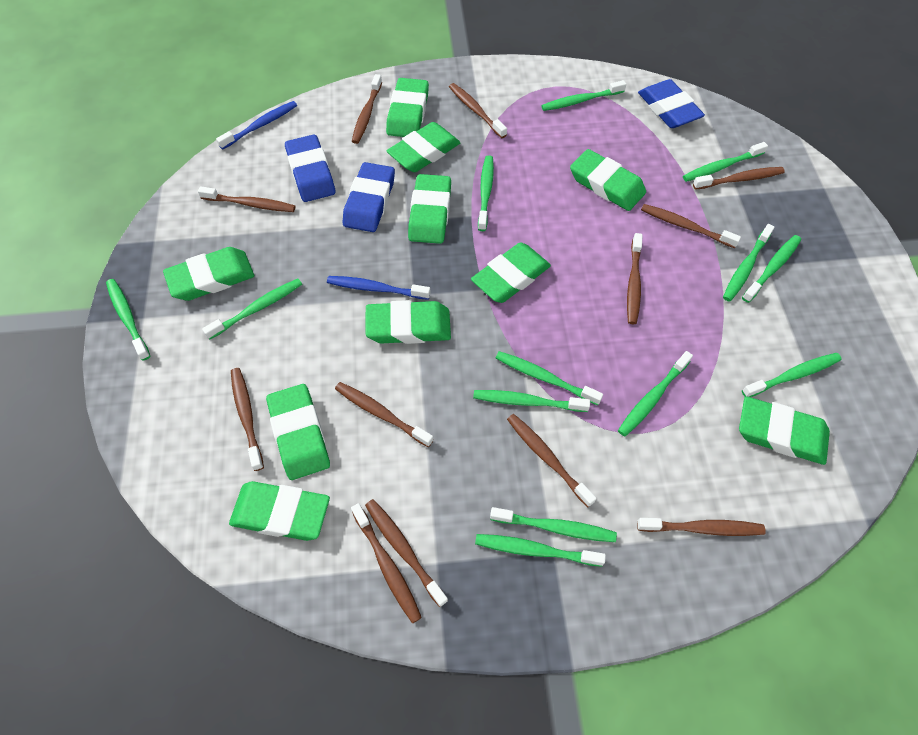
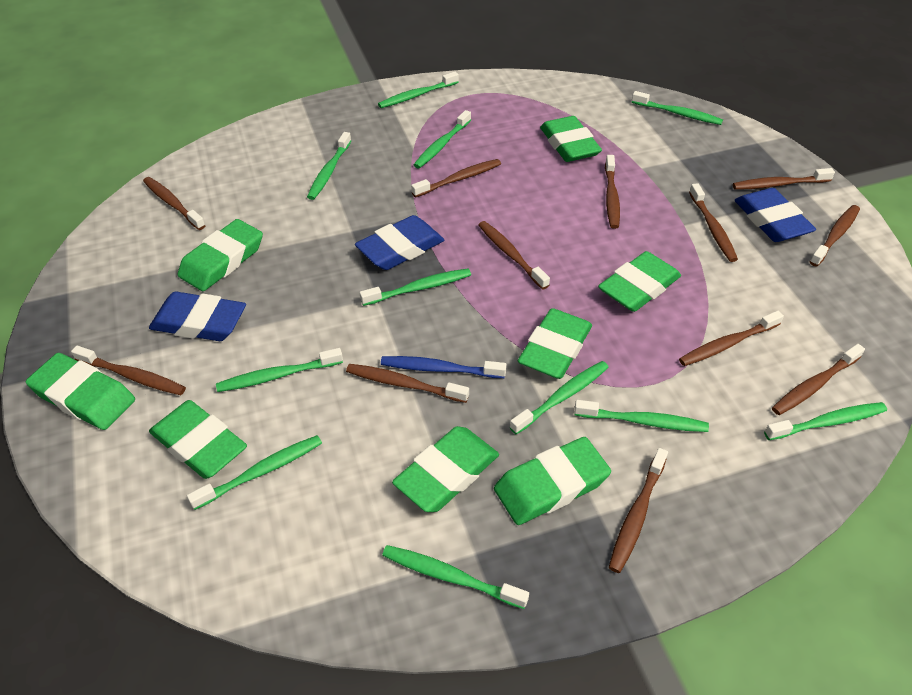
blue toothbrush: [216,101,297,150] [327,276,431,300] = 2 -> [381,356,507,378] = 1
green eraser: [163,247,254,301] [229,481,330,541] [266,384,330,480] [365,300,451,344] [386,78,429,137] [387,122,461,172] [408,174,451,244] [471,242,551,303] [570,149,646,211] [739,397,830,465] = 10 -> [26,353,135,430] [149,400,247,479] [178,219,263,291] [392,426,499,512] [494,437,611,525] [518,308,592,379] [540,116,602,162] [598,251,681,312] = 8
green toothbrush: [106,279,150,361] [202,279,302,340] [473,390,590,412] [475,534,606,567] [478,155,494,231] [490,507,617,542] [496,351,603,405] [541,80,627,111] [618,351,693,437] [683,142,768,182] [723,224,774,302] [742,235,801,303] [742,353,842,397] = 13 -> [187,435,322,510] [216,348,343,392] [307,132,351,200] [360,268,471,306] [378,72,459,108] [382,545,529,609] [414,110,471,168] [510,361,609,434] [574,400,709,432] [632,91,723,125] [764,402,887,440] = 11

